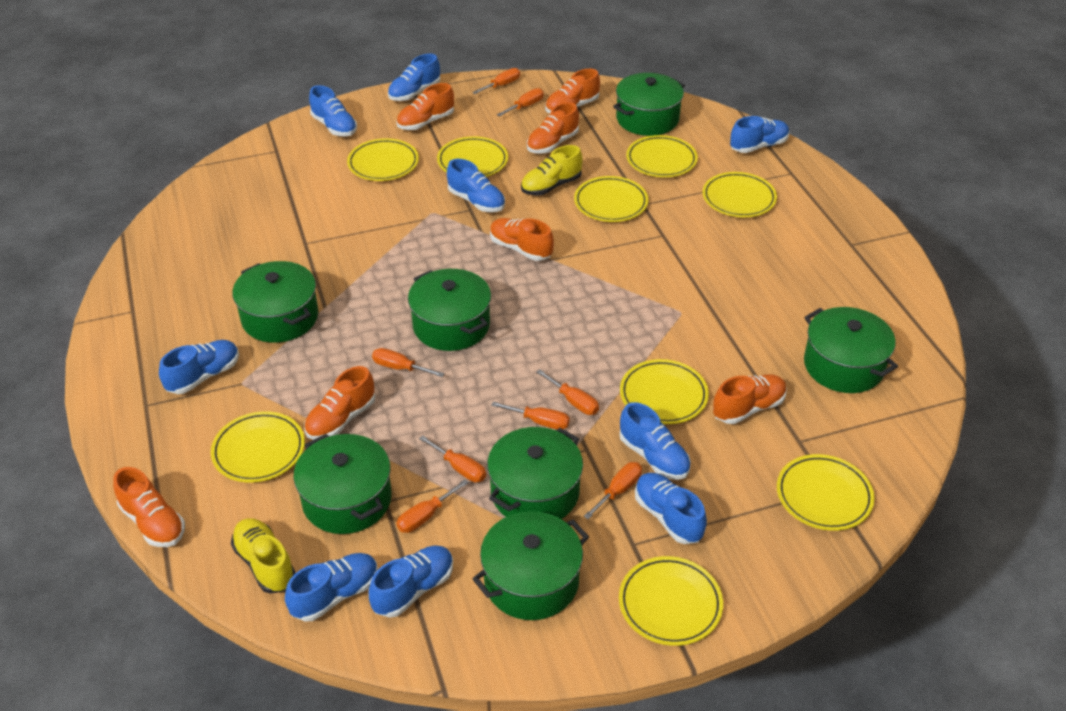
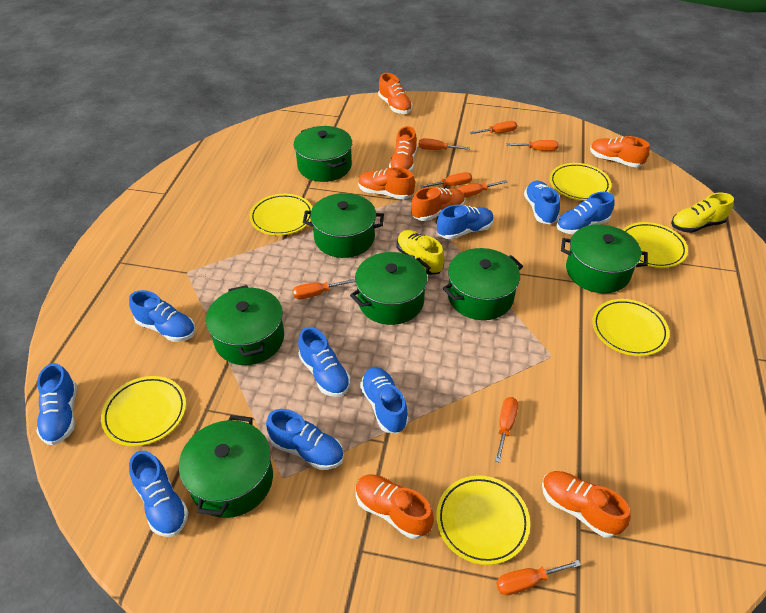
yellow plate: [211,411,305,483] [347,138,419,181] [437,136,508,177] [574,176,648,222] [619,556,723,646] [620,359,709,424] [626,135,698,177] [703,172,777,217] [777,454,875,531] = 9 -> [101,376,186,446] [250,194,313,235] [436,476,530,565] [550,163,611,201] [592,299,670,356] [623,222,688,268] = 6

